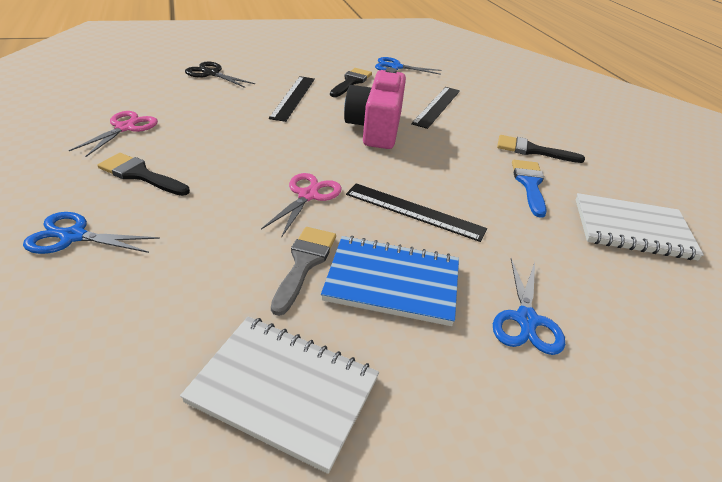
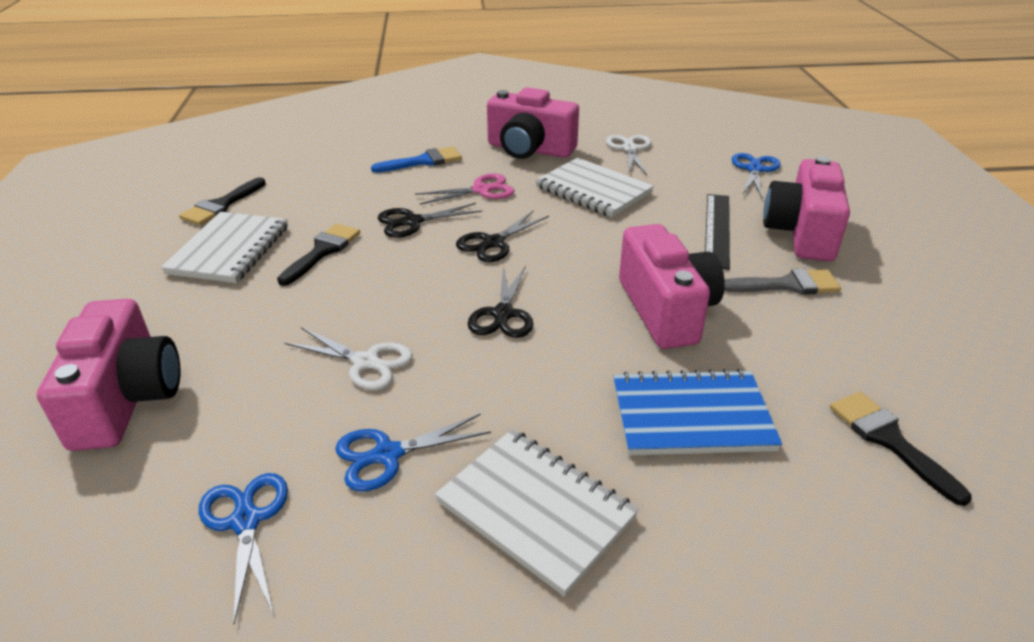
black ruler: [269,76,315,122] [346,183,487,242] [411,87,460,129] = 3 -> [705,194,730,270] = 1
black scissors: [185,62,255,88] = 1 -> [378,203,482,238] [456,210,549,262] [468,266,533,338] = 3
pink camera: [344,68,406,149] = 1 -> [37,299,180,451] [487,87,579,159] [619,224,725,349] [763,156,850,262] = 4
pink scissors: [69,111,158,157] [261,173,342,238] = 2 -> [415,173,515,205] = 1
white notebook: [180,317,379,474] [576,193,704,260] = 2 -> [161,212,288,283] [435,429,639,597] [535,158,654,217] = 3
white scissors: none = 0 -> [285,327,413,390] [606,135,651,175] = 2

